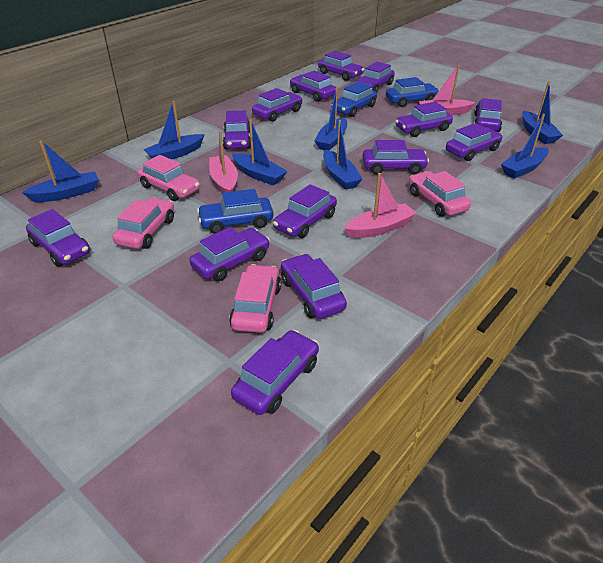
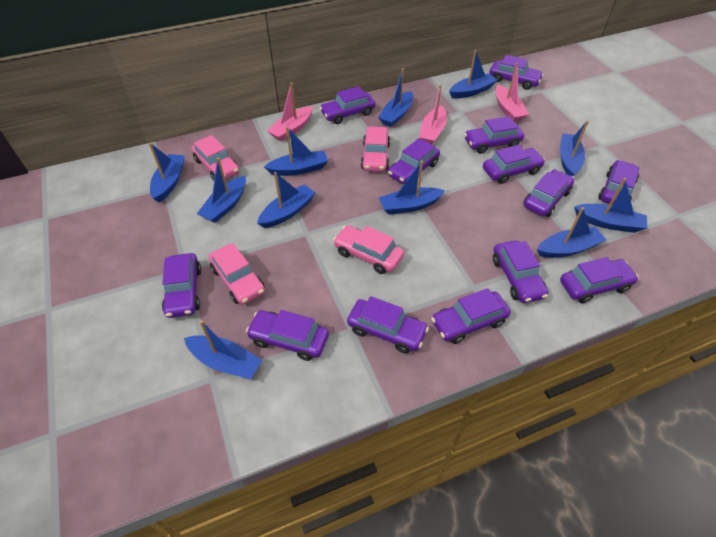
blue boat: [22,140,99,202] [143,101,205,160] [232,119,288,185] [314,88,347,150] [323,120,363,190] [501,114,549,178] [522,82,563,144] = 7 -> [149,143,185,202] [184,320,263,379] [197,157,246,223] [257,172,315,228] [264,126,328,176] [378,68,413,127] [379,161,445,215] [449,50,497,99] [537,207,606,258] [560,120,589,177] [574,178,647,233] = 11
blue car: [197,189,273,234] [331,81,377,117] [386,77,439,107] = 3 -> none = 0
purple car: [26,209,90,267] [189,227,270,281] [223,110,251,149] [231,330,319,415] [252,88,303,122] [273,184,337,238] [281,254,347,319] [290,71,336,102] [318,51,364,81] [355,62,395,92] [363,140,429,174] [395,102,453,137] [446,123,503,161] [474,98,502,132] = 14 -> [162,253,201,318] [246,310,329,361] [320,86,375,124] [347,296,429,353] [388,138,440,184] [431,288,511,344] [464,116,524,154] [483,145,545,184] [490,55,544,90] [493,241,548,303] [523,169,574,217] [560,257,639,303] [598,160,639,205] = 13

